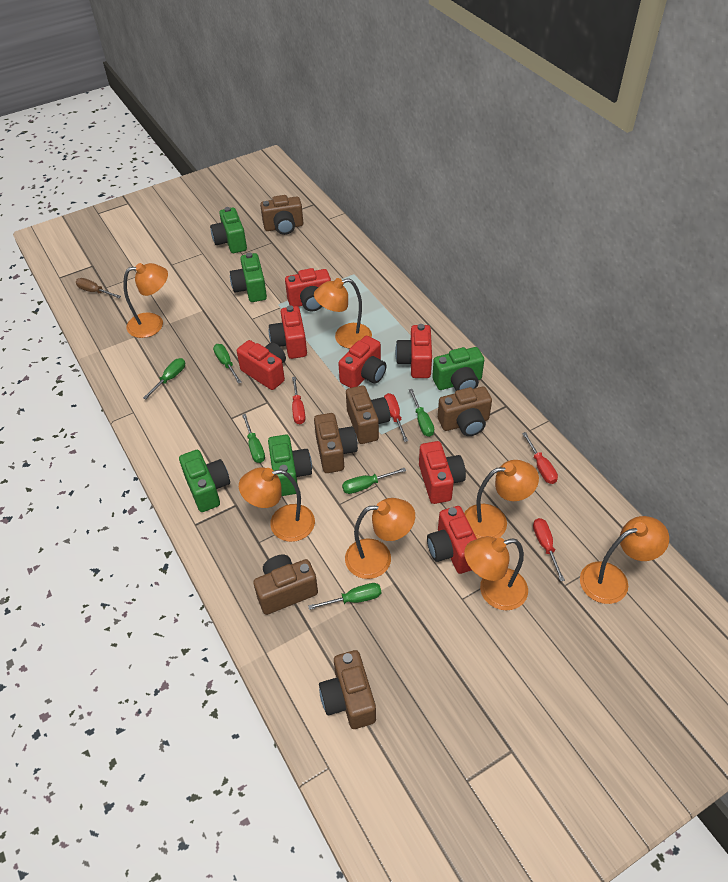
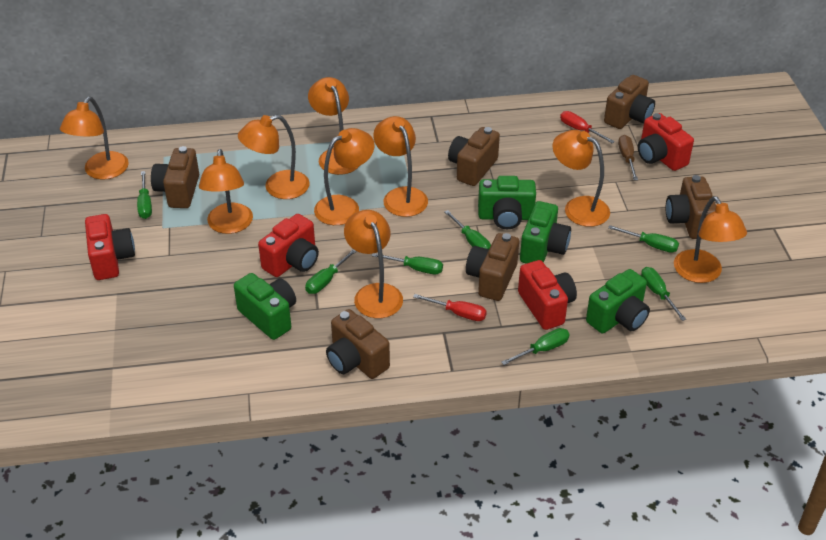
green camera: [179,450,230,512] [210,207,247,253] [230,253,267,302] [268,435,312,496] [432,347,484,391] = 5 -> [234,273,296,340] [478,176,536,229] [520,201,571,264] [586,269,650,333] = 4
green screwdriver: [143,358,185,399] [213,344,242,384] [242,414,265,463] [308,583,381,610] [342,468,406,494] [409,389,434,437] = 6 -> [137,171,152,219] [305,249,357,294] [371,253,443,274] [445,210,491,249] [501,328,570,365] [608,225,679,253] [641,267,686,321] = 7
orange lamp: [123,263,168,338] [239,467,315,542] [314,278,372,349] [345,498,415,579] [464,460,539,539] [464,536,528,610] [580,516,669,604] = 7 -> [60,97,129,180] [199,149,253,234] [238,115,309,199] [308,77,359,175] [314,128,375,225] [344,210,403,318] [373,116,428,217] [552,130,610,227] [674,196,747,283] = 9
red camera: [237,340,286,390] [269,305,307,359] [285,268,331,311] [338,336,386,388] [395,324,432,378] [419,441,466,504] [427,506,477,574] = 7 -> [85,214,135,280] [258,214,319,277] [518,260,577,330] [638,113,694,171] = 4
red screwdriver: [292,377,306,424] [384,393,408,442] [522,432,558,484] [533,518,565,582] = 4 -> [413,294,487,321] [560,111,615,143] = 2

